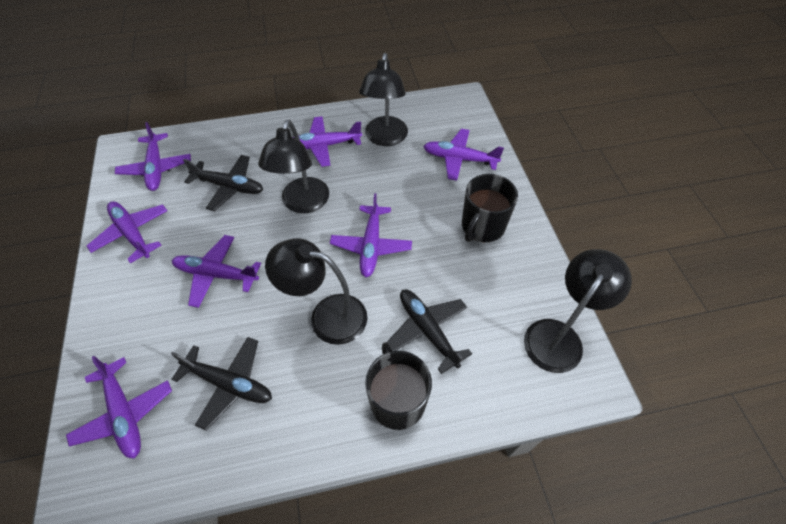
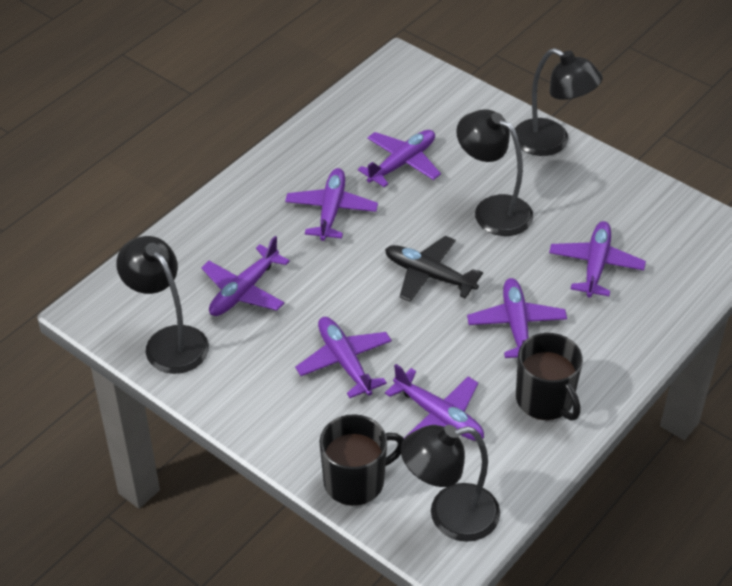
black plane: [171,337,272,430] [183,155,263,211] [386,289,472,374] = 3 -> [385,236,483,302] = 1

